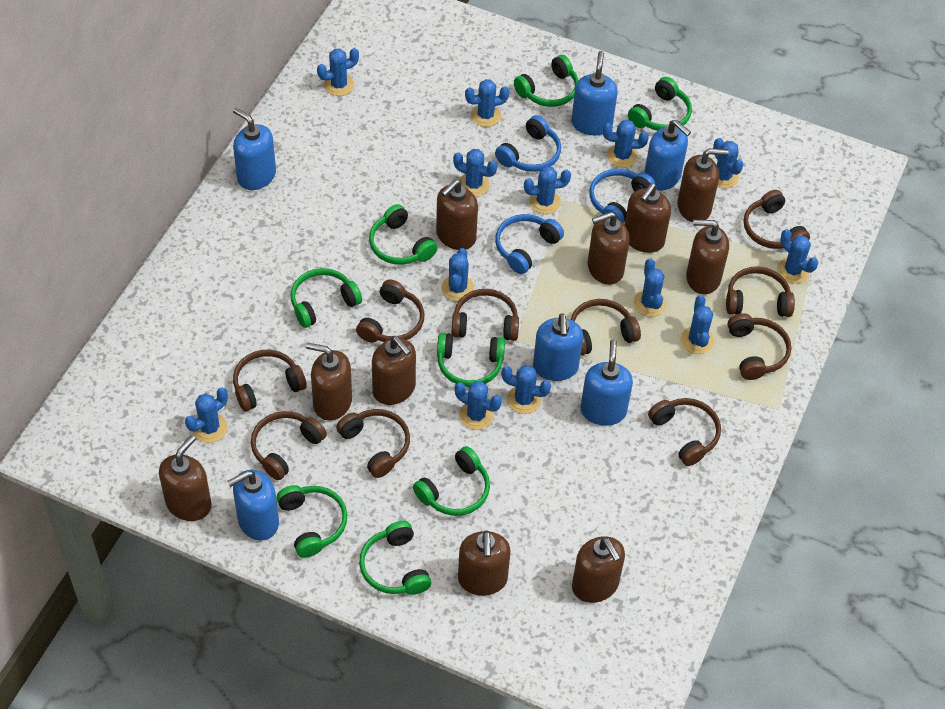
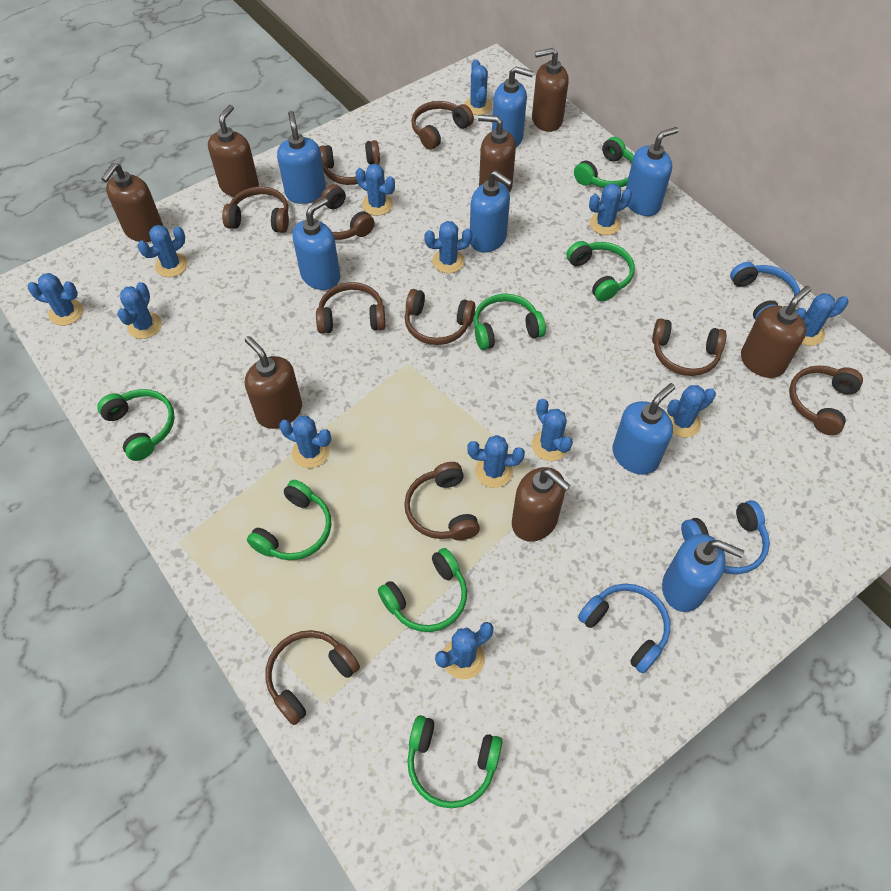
blue soap dispenser: [227,470,279,541] [233,108,276,190] [533,314,583,381] [572,51,618,135] [581,339,633,426] [644,120,691,191] = 6 -> [277,111,326,204] [292,198,340,290] [470,171,513,252] [492,67,534,148] [612,383,675,475] [626,127,678,216] [662,534,744,612] = 7
brown soap dispenser: [159,435,212,521] [306,343,352,421] [372,336,416,405] [436,179,478,250] [458,531,511,596] [572,536,625,603] [588,212,630,285] [625,183,671,253] [677,148,729,222] [686,220,729,294] = 10 -> [101,163,163,242] [208,105,259,197] [245,336,302,429] [478,115,516,193] [512,467,571,542] [532,48,569,132] [741,286,811,378] = 7
green headphones: [276,485,347,558] [291,268,362,328] [359,521,431,595] [369,204,438,265] [413,446,490,516] [437,333,505,387] [514,55,578,107] [628,77,692,131] = 8 -> [97,389,175,461] [247,480,331,560] [378,548,467,632] [407,715,503,809] [474,294,546,350] [566,241,635,302] [574,137,634,188] = 7

